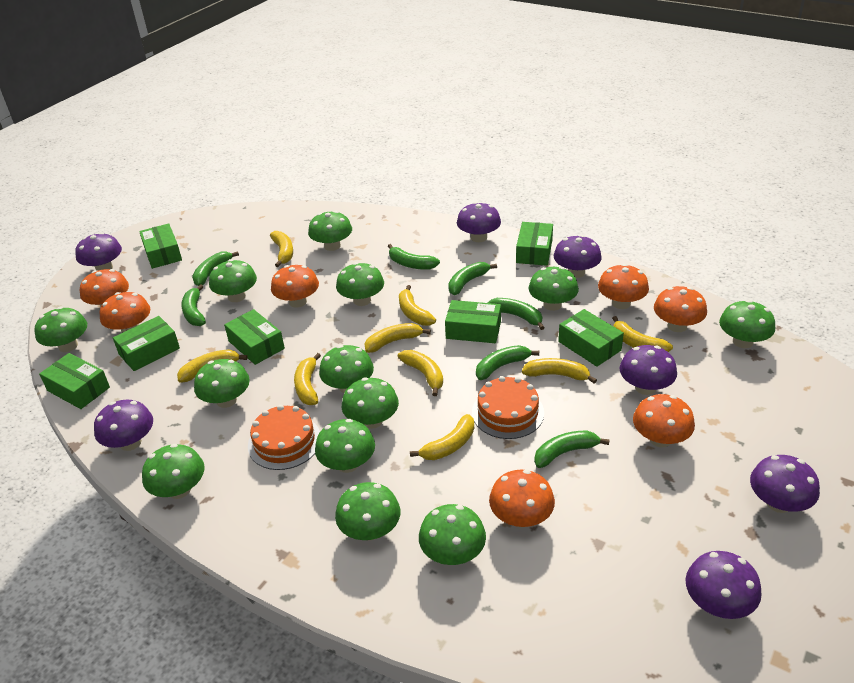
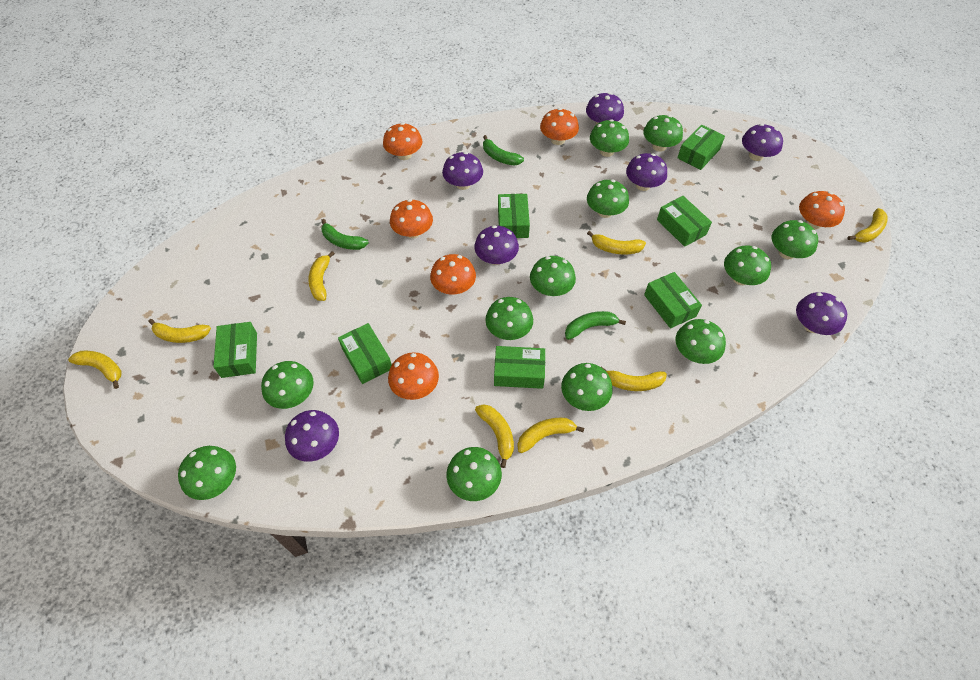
green banana: [181,284,206,326] [192,251,239,286] [388,244,440,270] [448,262,497,295] [476,345,539,380] [488,298,545,330] [534,431,610,468] = 7 -> [321,219,369,250] [483,135,524,166] [565,311,626,340] = 3
green mushroom: [35,307,87,352] [142,444,204,499] [194,359,250,408] [209,259,257,302] [308,211,352,251] [315,419,375,473] [319,345,374,393] [335,482,400,540] [336,262,384,306] [342,377,399,429] [419,504,486,565] [529,267,579,311] [719,300,775,348] = 13 -> [178,446,236,500] [261,361,314,409] [446,447,502,501] [485,297,533,340] [530,256,576,296] [561,363,613,411] [587,180,629,218] [590,119,629,157] [643,115,683,152] [676,319,726,364] [724,245,771,285] [772,220,818,259] = 12
orange cake: [248,405,320,470] [472,376,544,439] = 2 -> none = 0
orange mushroom: [80,269,129,306] [99,292,150,333] [271,265,319,308] [489,470,555,528] [598,264,649,309] [633,394,695,448] [654,286,707,332] = 7 -> [383,123,422,160] [388,352,439,400] [390,199,433,238] [430,254,476,295] [540,108,579,145] [799,191,845,229] = 6
yellow banana: [177,349,247,383] [270,231,293,267] [294,353,321,405] [365,323,431,353] [398,350,443,396] [399,285,436,326] [410,414,474,460] [522,358,597,384] [612,316,673,352] = 9 -> [68,351,122,389] [149,319,211,343] [308,251,335,301] [475,404,514,468] [517,418,584,453] [587,231,646,254] [602,367,667,391] [847,208,888,243] = 8

